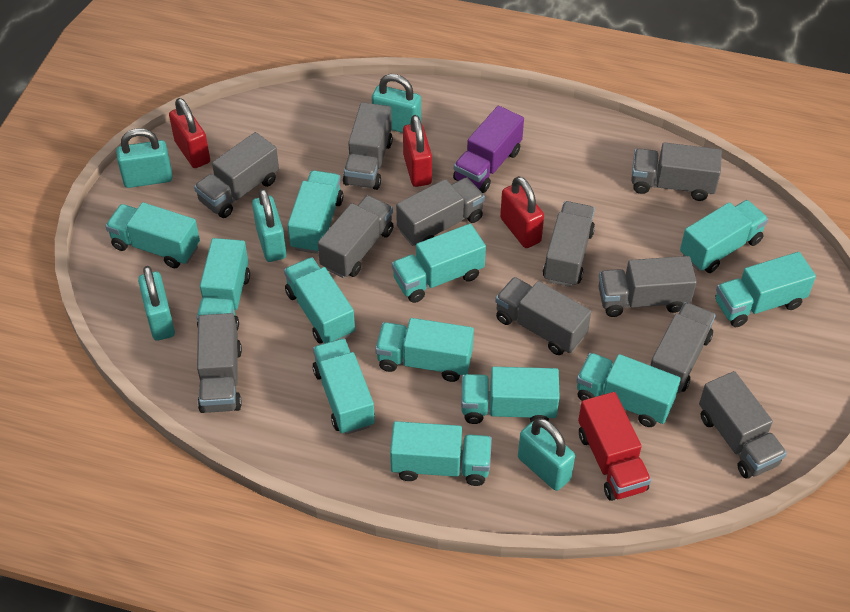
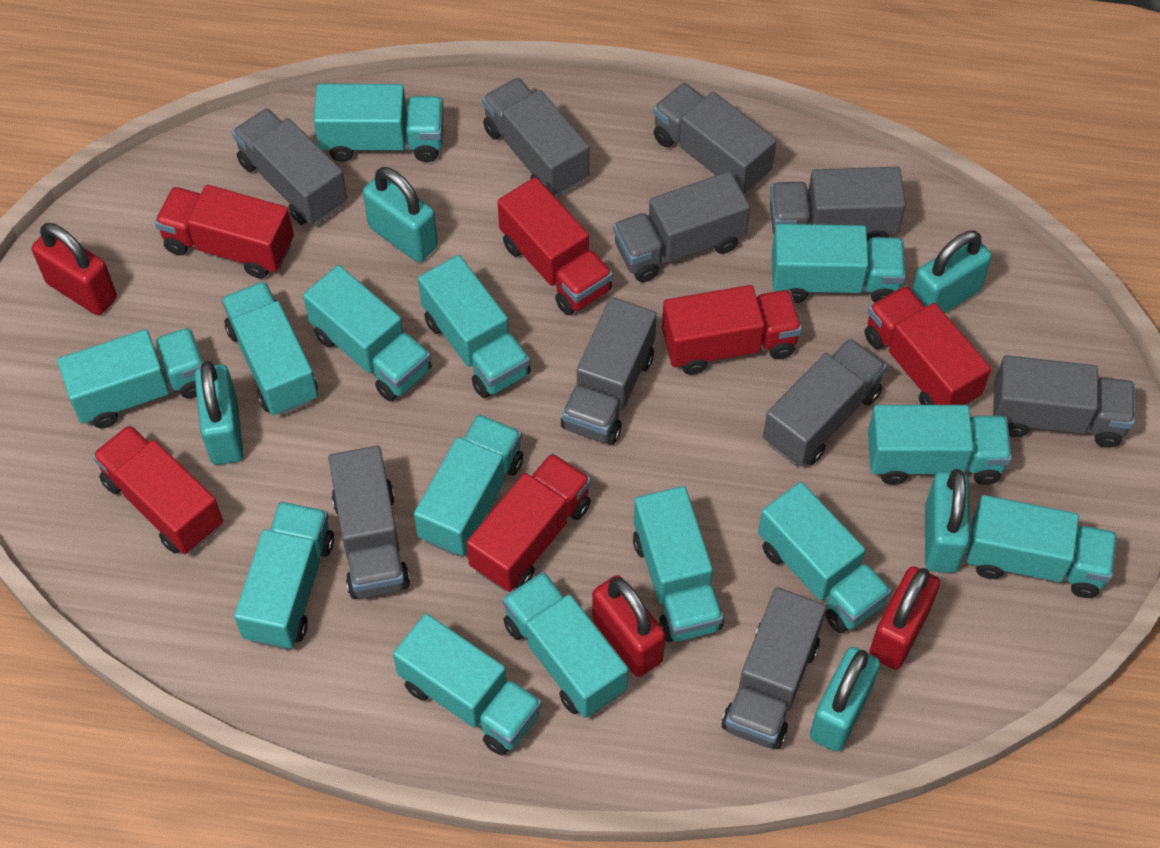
grey truck: [194,132,279,218] [197,313,242,413] [318,195,394,278] [343,102,393,190] [396,177,485,246] [495,277,591,355] [543,201,595,287] [598,256,697,317] [631,143,722,201] [650,302,716,393] [699,371,787,479] = 11 -> [232,108,347,225] [328,446,410,599] [482,78,589,197] [561,297,657,445] [613,171,750,282] [653,83,776,195] [722,587,826,749] [763,338,887,466] [770,167,906,242] [993,355,1135,448] = 10
purple truck: [453,106,524,193] = 1 -> none = 0
red truck: [578,392,651,501] = 1 -> [92,425,223,554] [155,185,294,279] [466,453,591,592] [498,177,613,315] [662,285,802,375] [865,285,991,405] = 6
turquoise truck: [105,202,200,268] [197,238,250,331] [284,257,355,344] [288,170,344,254] [313,338,375,435] [375,318,474,382] [390,421,492,486] [392,224,486,303] [461,367,560,424] [576,353,681,427] [680,200,768,273] [715,252,816,327] = 12 -> [57,328,203,428] [222,281,318,416] [234,502,334,650] [303,265,432,401] [314,84,444,162] [393,614,542,755] [414,414,523,556] [418,255,531,398] [502,572,628,718] [633,486,724,642] [758,482,891,633] [772,224,906,303] [868,405,1012,485] [966,495,1117,598] = 14

